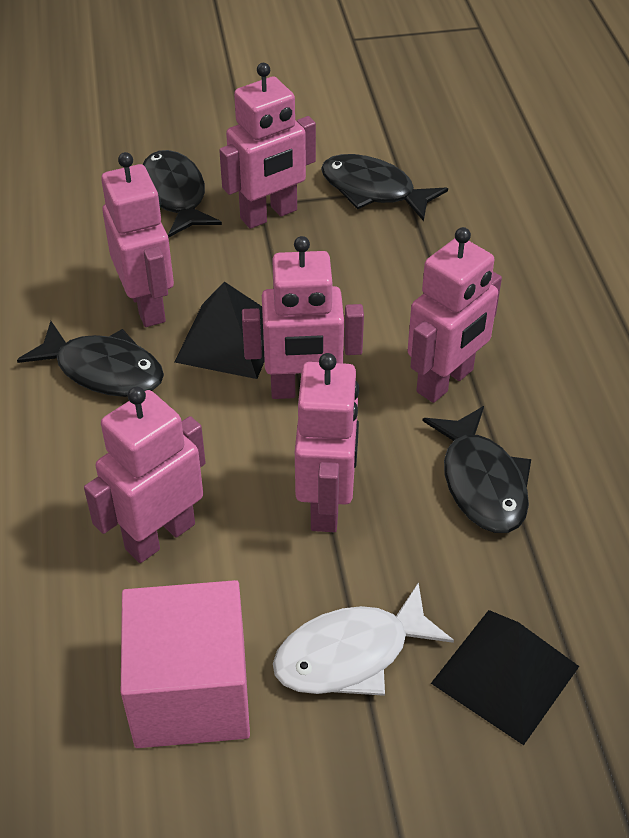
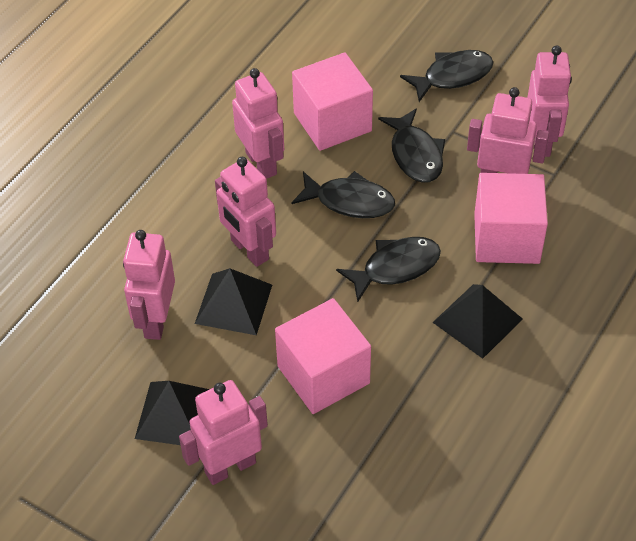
black pyramid: [175,282,265,379] [431,610,579,745] = 2 -> [135,381,210,445] [195,268,272,335] [432,284,523,359] = 3
pink cube: [121,580,250,748] = 1 -> [275,298,371,414] [292,52,373,151] [474,173,548,264] = 3
white fish: [273,582,454,696] = 1 -> none = 0

